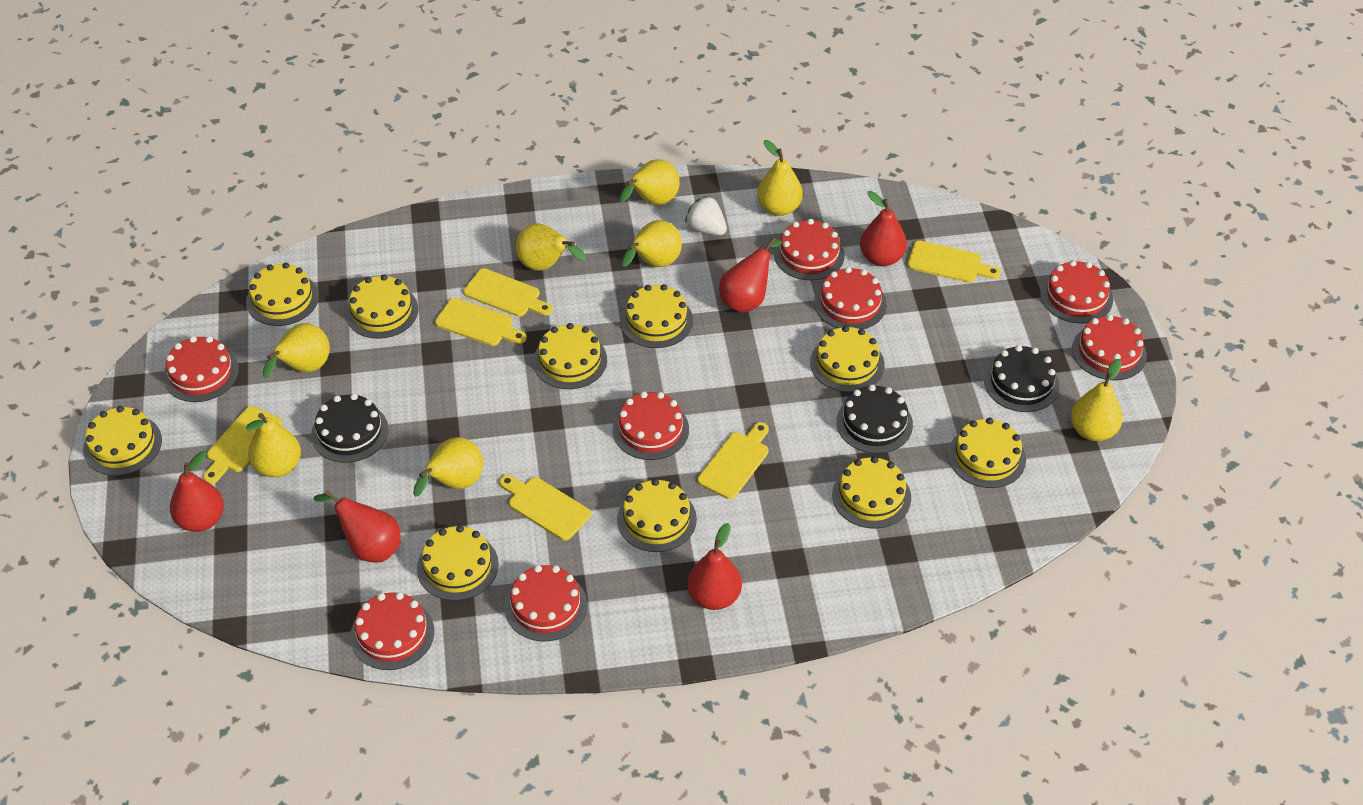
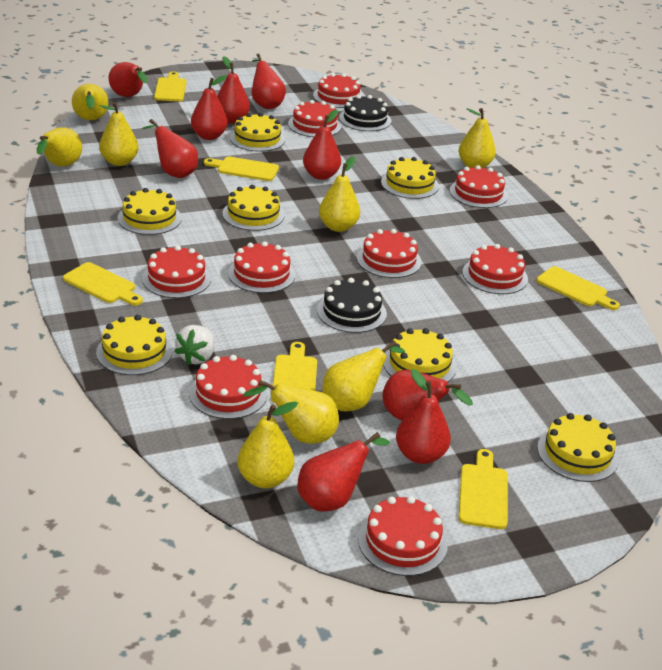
black cake: [311,393,389,463] [836,385,913,454] [984,345,1060,412] = 3 -> [317,278,387,333] [339,95,392,131] = 2
red cake: [163,336,239,402] [350,592,434,670] [505,565,587,641] [613,391,689,460] [774,219,845,280] [814,267,887,329] [1040,260,1113,324] [1072,314,1147,380] = 8 -> [142,245,211,298] [189,355,268,419] [228,241,295,293] [288,100,342,137] [313,73,363,108] [357,229,422,278] [358,496,448,576] [450,165,508,208] [462,244,528,294] = 9
red pear: [170,451,224,532] [314,490,401,563] [687,523,742,610] [719,237,782,313] [860,191,907,266] = 5 -> [109,62,148,97] [142,119,198,178] [191,75,228,140] [217,56,250,124] [252,53,286,109] [297,432,390,512] [303,109,341,180] [382,370,473,421] [396,369,451,464] = 9
yellow cake: [83,406,162,476] [246,263,319,326] [345,274,418,339] [417,525,499,601] [533,323,607,389] [617,479,697,552] [620,284,693,348] [810,326,884,392] [832,456,911,529] [948,418,1026,488] = 10 -> [96,315,173,375] [118,188,182,235] [222,185,284,231] [230,113,285,152] [381,157,439,199] [383,328,457,382] [537,413,619,482] = 7

